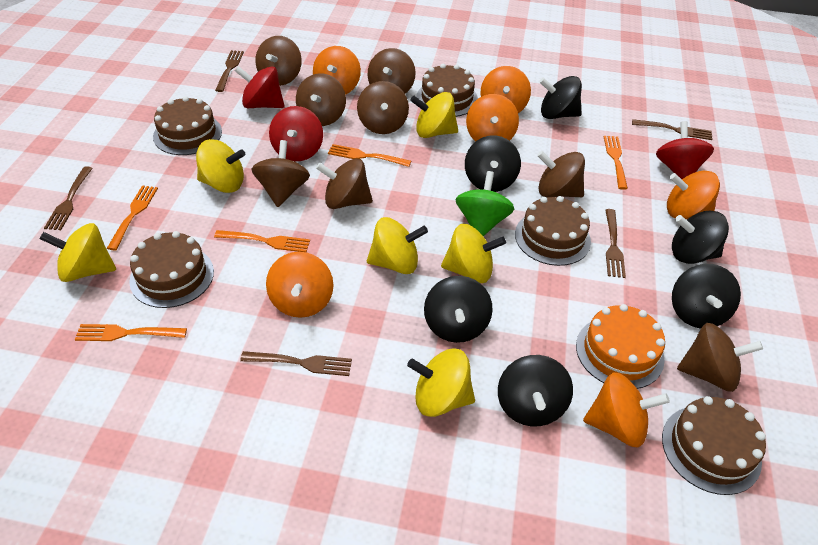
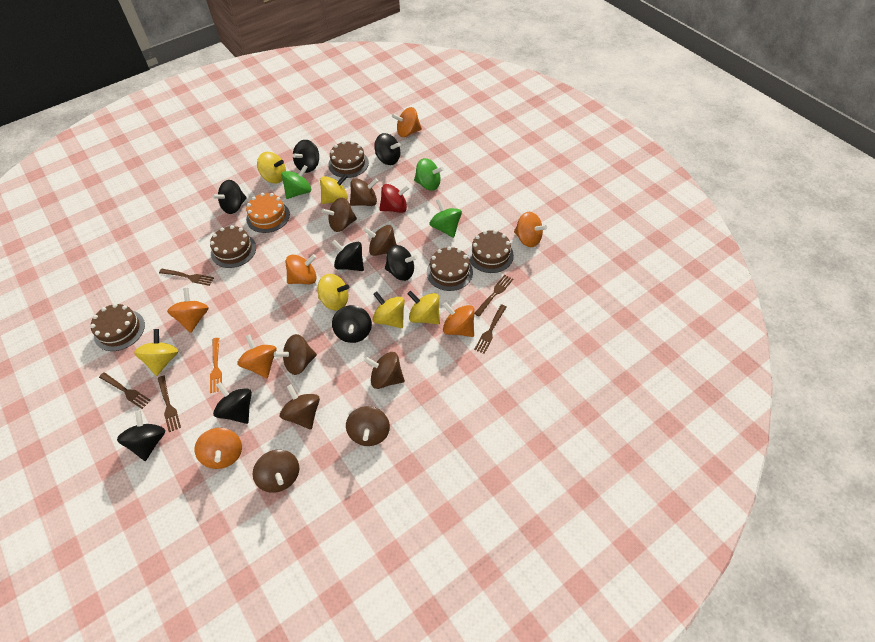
black spinning top: [424,276,492,343] [465,135,521,192] [498,355,573,426] [539,76,582,119] [672,211,729,264] [672,264,741,328] = 6 -> [117,410,165,461] [212,180,247,214] [213,382,252,424] [293,140,319,173] [331,239,364,271] [332,305,372,343] [374,133,401,165] [385,245,417,281] = 8
green spinning top: [455,171,514,236] = 1 -> [281,165,311,199] [414,158,444,191] [430,199,462,238] = 3
orange fork: [75,324,187,341] [107,185,158,250] [214,230,310,252] [328,144,411,167] [604,136,628,190] = 5 -> [210,338,222,393] = 1
orange spinning top: [266,252,333,318] [313,46,361,95] [466,94,519,141] [481,66,531,113] [583,372,670,448] [667,171,720,219] = 6 -> [167,288,209,333] [194,428,242,469] [237,334,277,378] [286,254,317,284] [392,107,422,137] [443,302,475,337] [514,212,547,247] = 7
red spinning top: [235,66,284,108] [269,106,323,161] [656,121,714,179] = 3 -> [379,184,410,213] = 1

